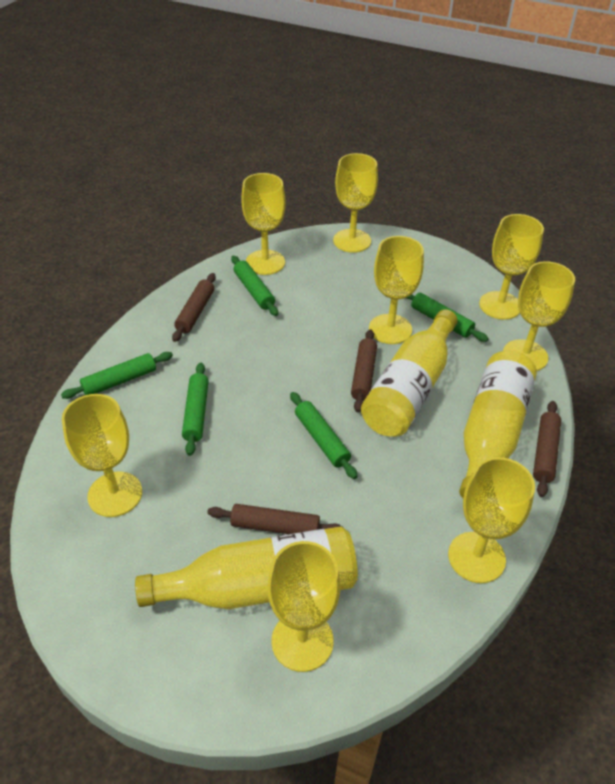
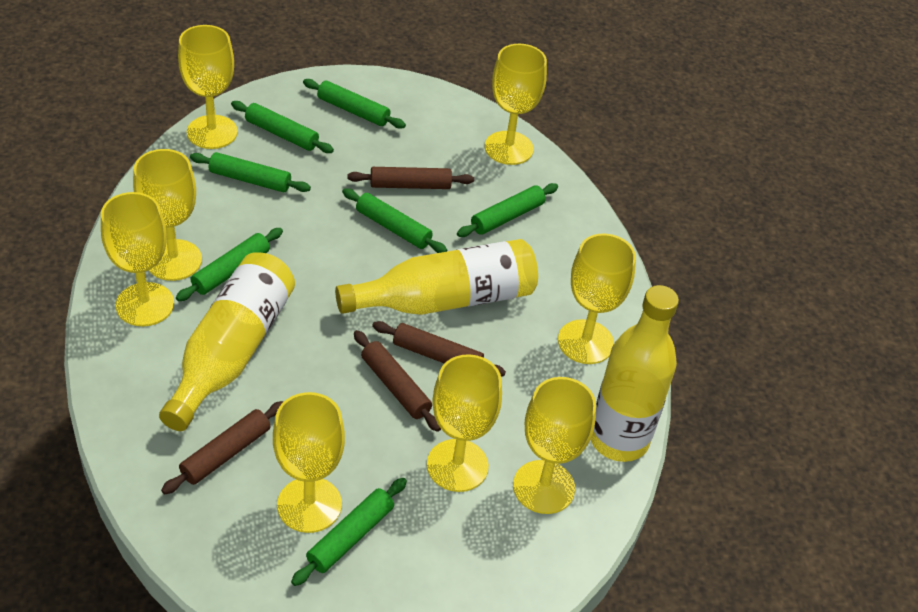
green rolling pin: [61,352,173,399] [182,363,209,456] [231,256,278,316] [290,392,358,479] [406,293,489,342] = 5 -> [176,228,283,301] [190,152,311,193] [231,101,334,153] [291,478,407,586] [303,79,406,129] [342,188,447,253] [457,183,558,237] = 7

